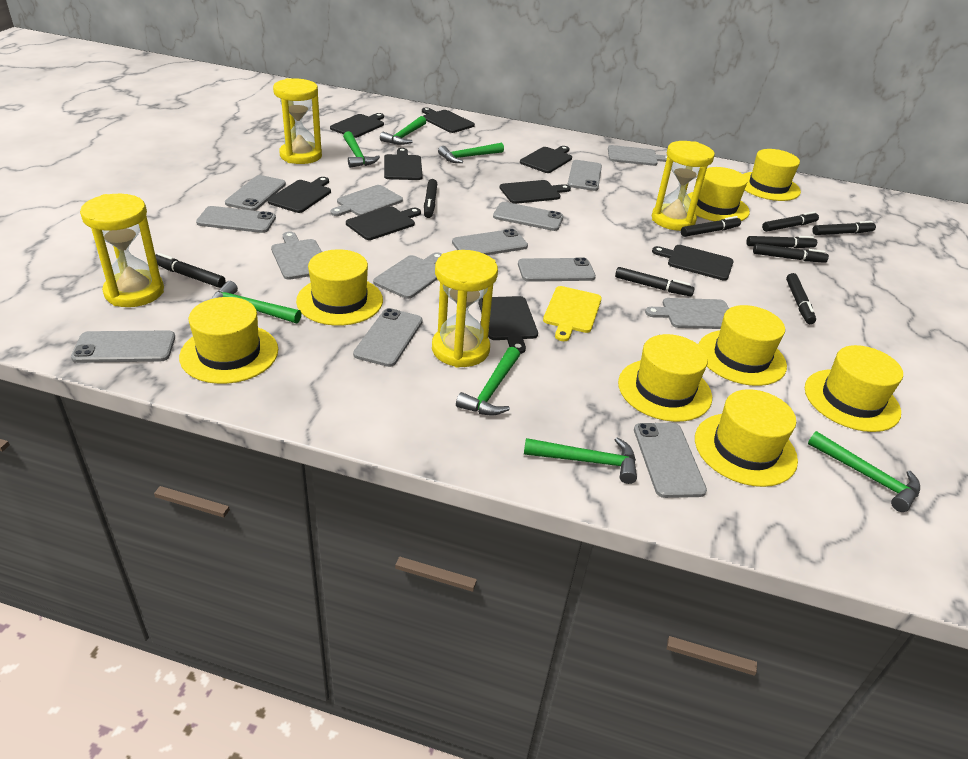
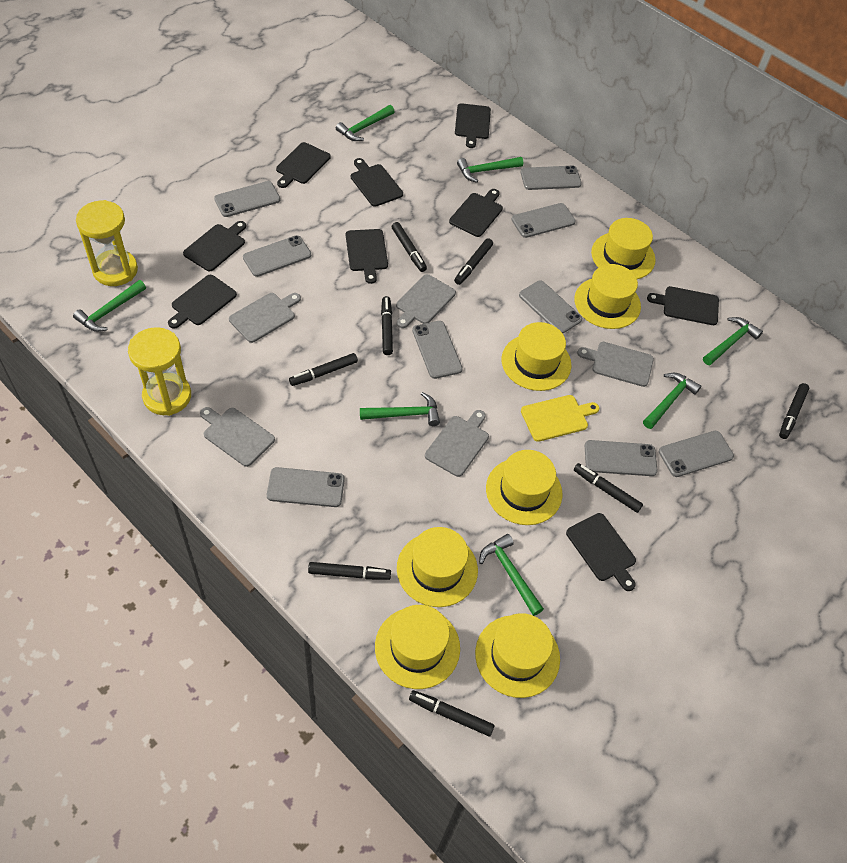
black marker: [155,253,226,288] [424,179,437,218] [615,267,695,296] [681,216,741,237] [746,236,817,248] [753,244,829,263] [762,211,819,232] [786,273,816,324] [812,221,876,235] = 9 -> [289,353,358,386] [308,562,391,580] [381,296,393,355] [391,222,427,272] [409,690,494,736] [454,238,493,285] [574,463,643,513] [779,383,809,439] = 8
yellow hat: [179,297,278,384] [296,249,383,326] [618,334,712,422] [688,167,750,221] [695,389,798,487] [698,305,787,386] [743,149,801,201] [805,345,903,432] = 8 -> [375,605,460,689] [397,527,478,607] [475,613,560,698] [486,450,562,525] [501,322,572,391] [574,264,641,329] [591,218,656,279] = 7
yellow hourglass: [80,194,164,307] [273,78,322,164] [432,250,498,368] [652,141,715,231] = 4 -> [76,200,138,286] [128,327,191,416] = 2

